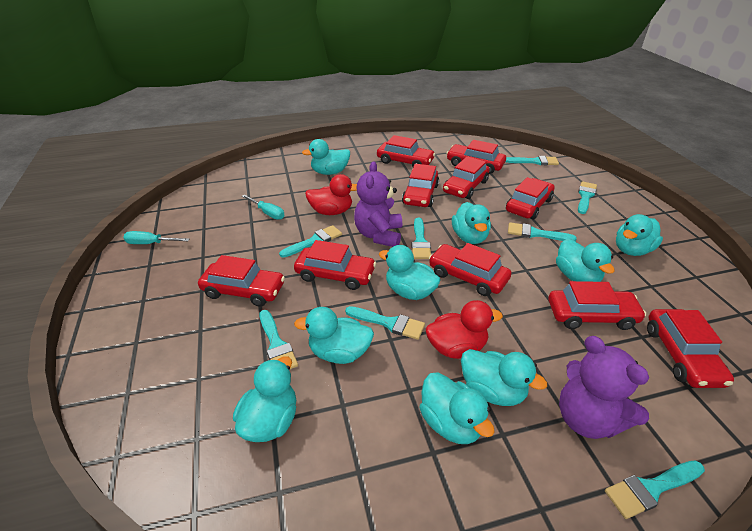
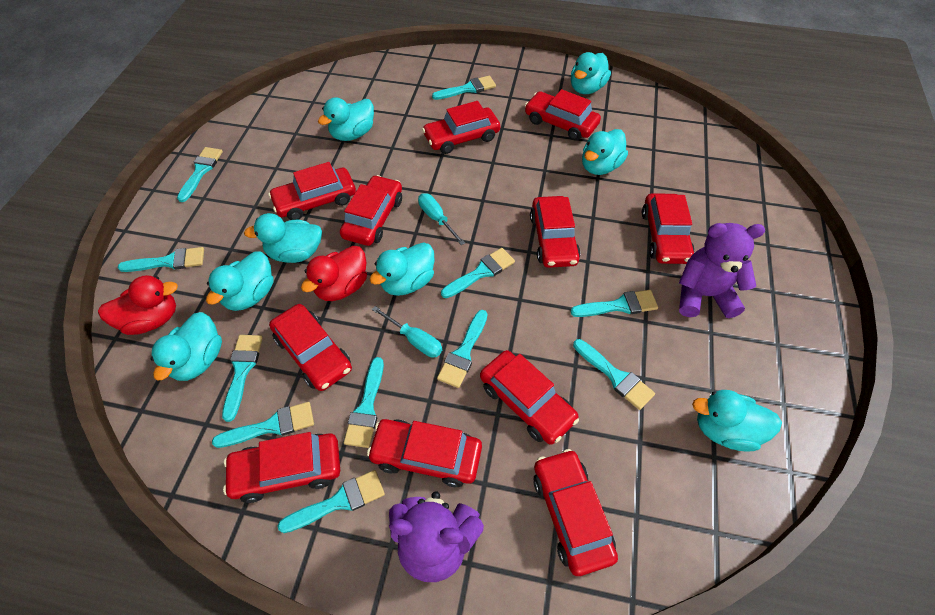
red car: [198,255,285,307] [294,240,376,290] [377,135,435,167] [402,164,439,207] [429,243,511,296] [443,156,490,199] [446,140,506,174] [506,177,555,220] [548,281,646,330] [647,309,734,388] = 10 -> [223,432,340,503] [268,162,356,220] [269,304,352,391] [340,175,402,246] [367,419,482,487] [422,101,500,154] [480,350,579,445] [525,89,601,141] [530,196,580,268] [533,449,618,576] [642,193,694,264] = 11
turquoise brush: [259,310,298,369] [279,225,342,258] [345,306,425,340] [411,218,431,259] [506,156,559,165] [508,222,577,241] [578,181,597,214] [605,460,705,519] = 8 -> [118,247,204,272] [177,147,223,202] [212,402,314,448] [222,335,263,422] [278,470,385,533] [344,357,384,448] [432,76,496,100] [437,310,488,388] [441,248,515,298] [570,290,658,317] [573,339,655,410] = 11
turquoise duck: [233,356,296,442] [294,307,374,364] [302,139,350,175] [379,245,441,300] [419,372,495,444] [452,202,491,244] [461,349,547,406] [556,238,615,282] [616,214,663,256] = 9 -> [151,312,222,381] [206,251,274,311] [244,213,322,263] [318,97,374,141] [369,242,435,296] [571,52,611,94] [582,129,628,175] [692,390,782,452] = 8

